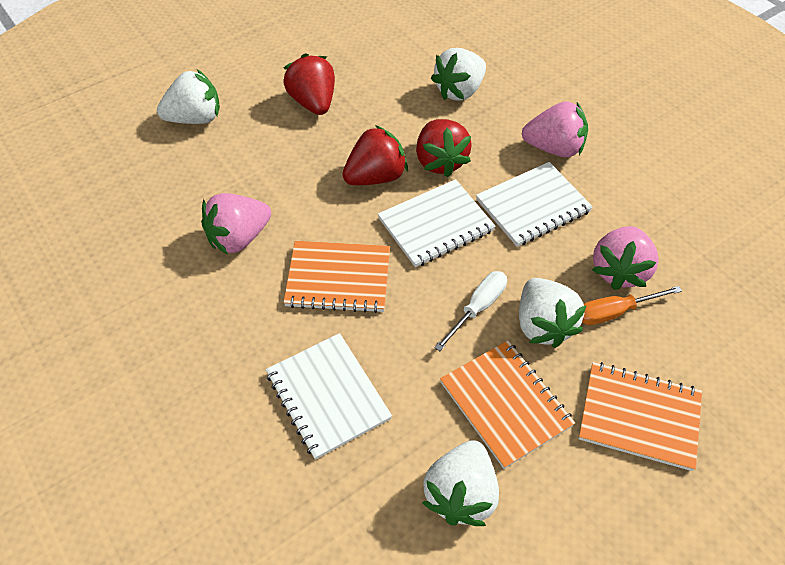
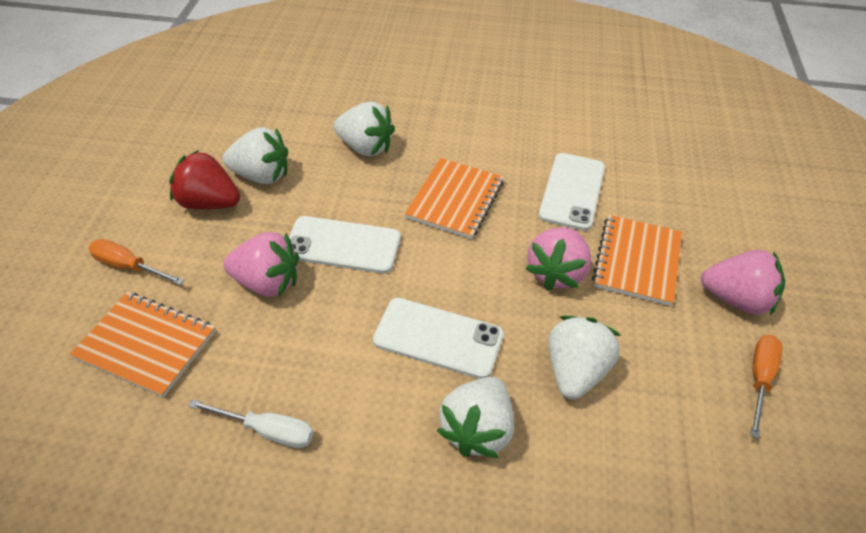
orange screwdriver: [582,286,682,325] = 1 -> [88,239,185,285] [750,335,783,439] = 2
red strawberry: [284,53,335,115] [342,125,408,185] [416,119,472,177] = 3 -> [169,150,240,210] = 1
white notebook: [266,333,392,460] [378,179,496,267] [476,162,593,247] = 3 -> none = 0
white phone: none = 0 -> [289,216,401,274] [373,298,504,379] [539,153,605,231] = 3

